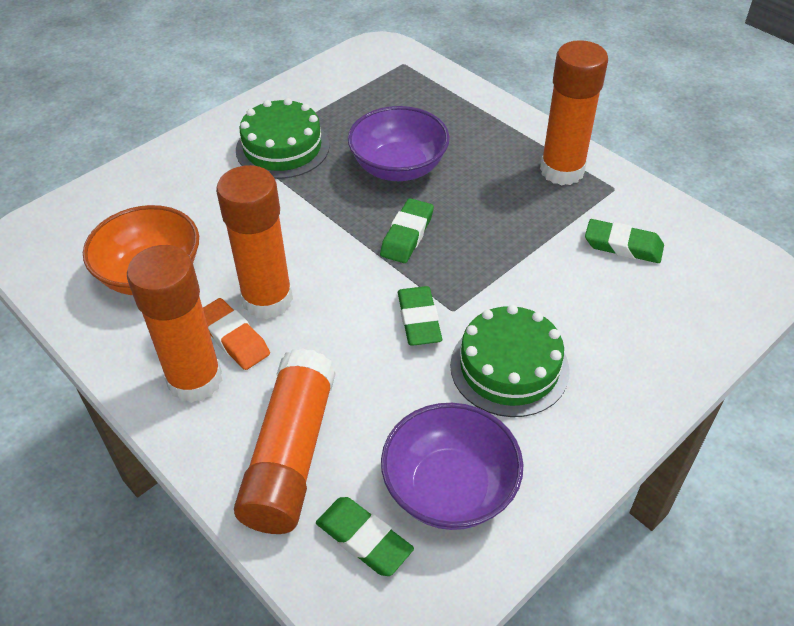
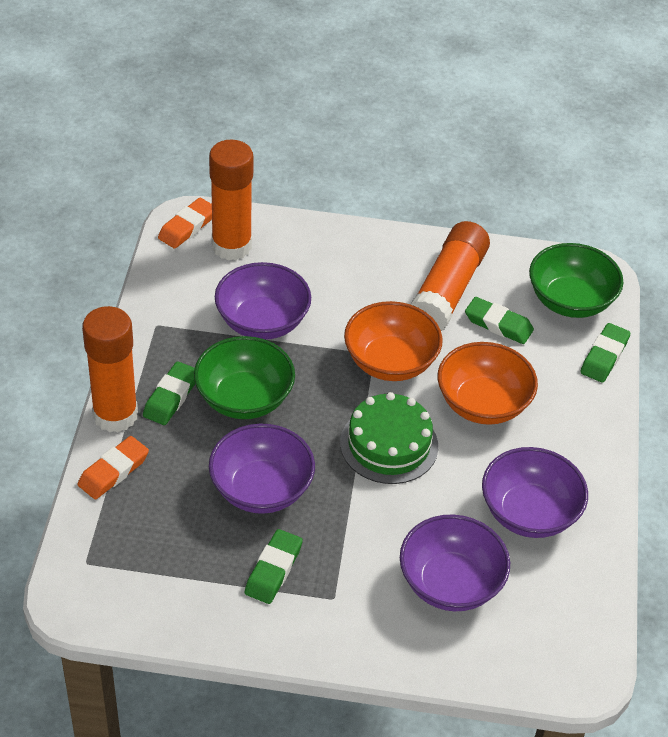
green bowl: none = 0 -> [194,336,295,419] [529,243,623,318] = 2
green cake: [236,98,329,179] [450,305,570,417] = 2 -> [340,392,438,484] = 1
orange bowl: [83,205,199,295] = 1 -> [344,301,443,381] [438,342,538,425] = 2
orange eraser: [203,298,270,370] = 1 -> [78,436,149,500] [158,198,212,248] = 2
orange glue stick: [127,245,222,403] [216,165,293,320] [234,348,336,534] [540,40,608,185] = 4 -> [82,306,138,432] [209,140,254,261] [410,221,490,330] = 3
purple bowl: [348,106,450,181] [381,403,523,530] = 2 -> [209,424,315,514] [215,262,311,340] [400,515,510,611] [482,447,588,538] = 4

